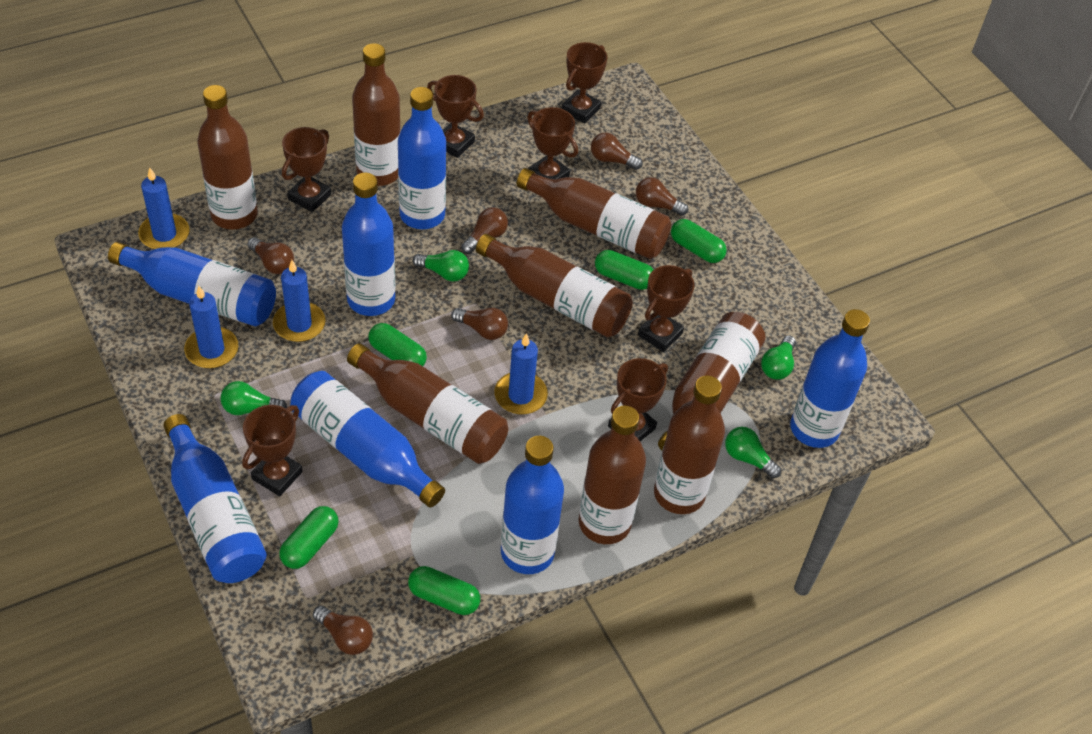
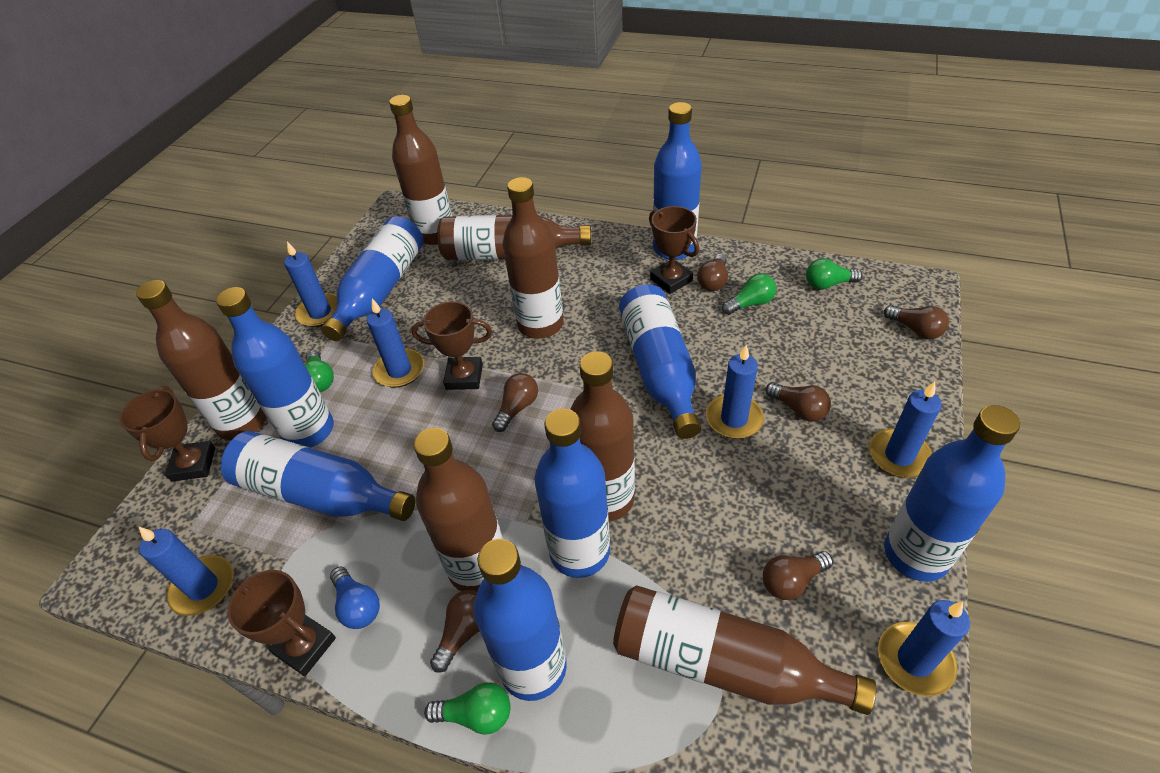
blue bottle: [108,242,276,326] [163,414,267,583] [290,371,445,507] [342,173,396,316] [398,87,446,229] [501,436,564,574] [790,309,870,448] = 7 -> [216,287,334,448] [221,431,415,521] [321,216,424,341] [473,539,567,701] [534,408,610,578] [619,285,701,439] [653,102,702,260] [884,405,1020,582] = 8
blue candle: [138,168,190,249] [184,286,238,369] [273,260,326,342] [494,333,548,414] = 4 -> [138,526,234,616] [284,241,337,327] [367,299,424,388] [706,345,764,439] [869,381,942,478] [878,600,970,697] = 6
blue light bulb: none = 0 -> [330,566,380,629] = 1
brown bottle: [197,85,258,229] [347,343,508,464] [352,43,401,186] [476,234,633,337] [516,168,671,259] [579,405,646,544] [654,376,725,514] [658,312,765,450] = 8 -> [136,280,266,440] [389,95,452,245] [414,428,503,591] [437,215,591,260] [503,177,564,339] [570,351,635,522] [613,585,876,715] = 7
brown trophy: [242,405,303,496] [282,127,331,212] [427,75,484,158] [527,107,578,179] [562,42,607,124] [608,358,668,441] [638,265,695,352] = 7 -> [120,386,215,482] [227,570,336,676] [412,301,492,390] [649,206,699,294] = 4
green capsule: [279,506,339,569] [368,323,427,366] [408,566,480,615] [595,250,654,290] [671,219,727,263] = 5 -> none = 0

